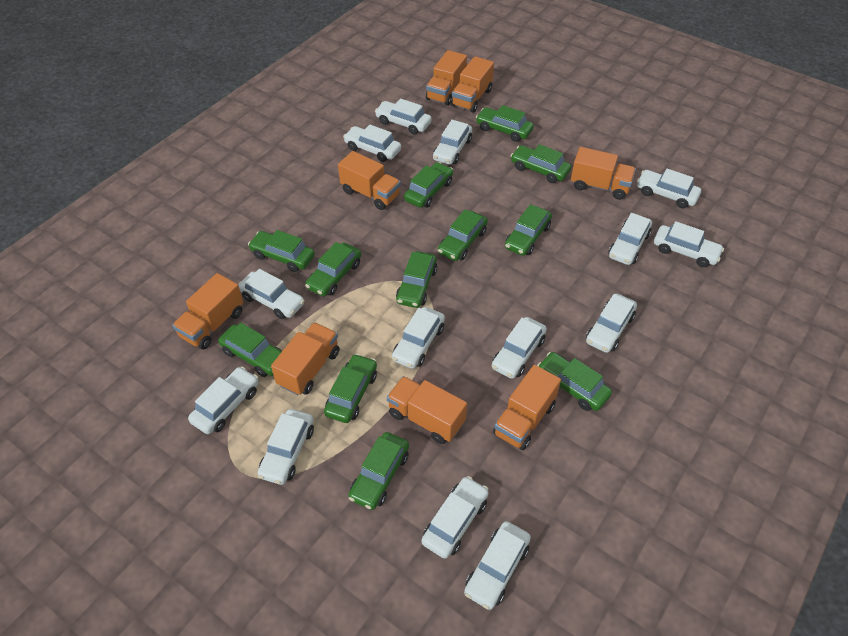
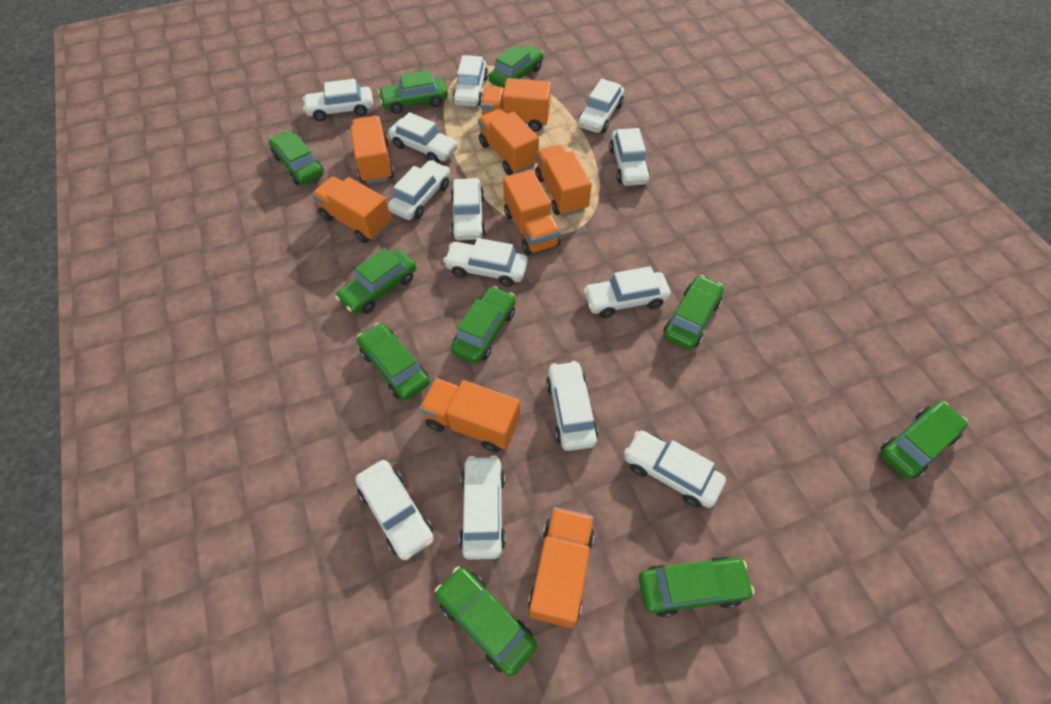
green car: [218,323,282,377] [248,230,315,272] [305,242,361,296] [324,354,377,423] [348,432,409,510] [396,251,437,308] [404,162,453,208] [438,209,488,261] [476,105,534,142] [505,204,552,256] [511,144,572,183] [537,352,612,411] = 12 -> [269,131,324,185] [335,248,416,314] [357,323,430,401] [378,70,448,114] [435,566,537,677] [451,286,516,364] [488,45,544,88] [639,556,755,617] [664,275,724,350] [880,401,968,479] = 10
white car: [188,367,258,434] [238,269,304,319] [257,409,314,485] [343,124,401,162] [375,99,432,135] [392,307,445,369] [422,476,489,559] [433,120,472,165] [464,521,531,610] [492,317,547,379] [586,294,637,353] [608,213,652,265] [637,169,701,208] [654,221,724,267] = 14 -> [303,79,373,121] [355,460,434,560] [388,112,458,163] [388,160,450,220] [443,238,528,287] [451,178,486,240] [452,55,488,107] [459,455,506,560] [546,361,598,451] [578,79,624,133] [583,266,671,318] [609,128,650,186] [624,431,726,508] = 13

